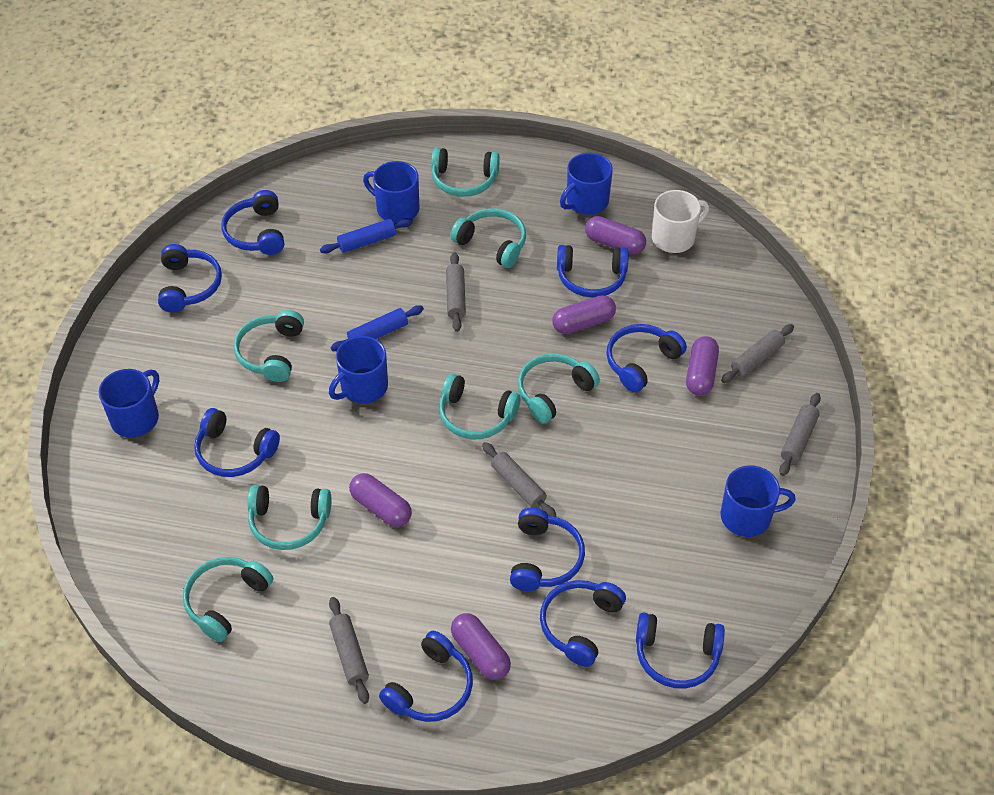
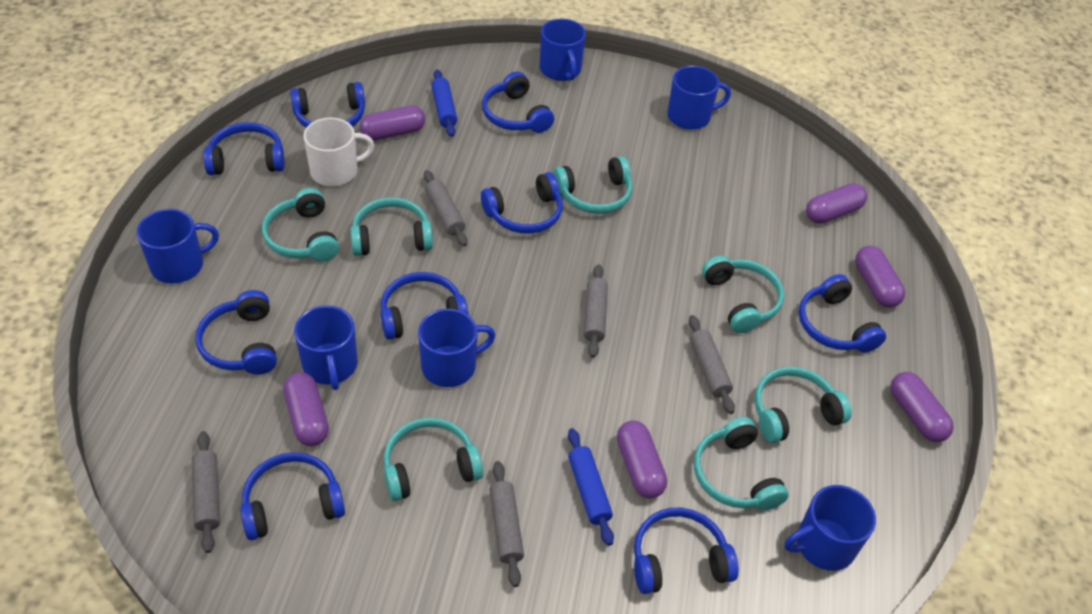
blue mug: [99,369,159,437] [329,336,388,403] [363,161,419,223] [560,153,613,215] [720,465,796,537] = 5 -> [137,209,219,284] [294,305,358,390] [418,309,495,387] [540,19,586,81] [667,66,731,130] [784,485,876,571] = 6
purple capsule: [349,473,412,527] [451,613,511,680] [552,295,616,334] [585,216,646,255] [686,336,719,396] = 5 -> [283,372,329,446] [359,105,425,141] [617,420,667,498] [806,183,867,223] [855,246,905,307] [890,372,954,442] = 6

